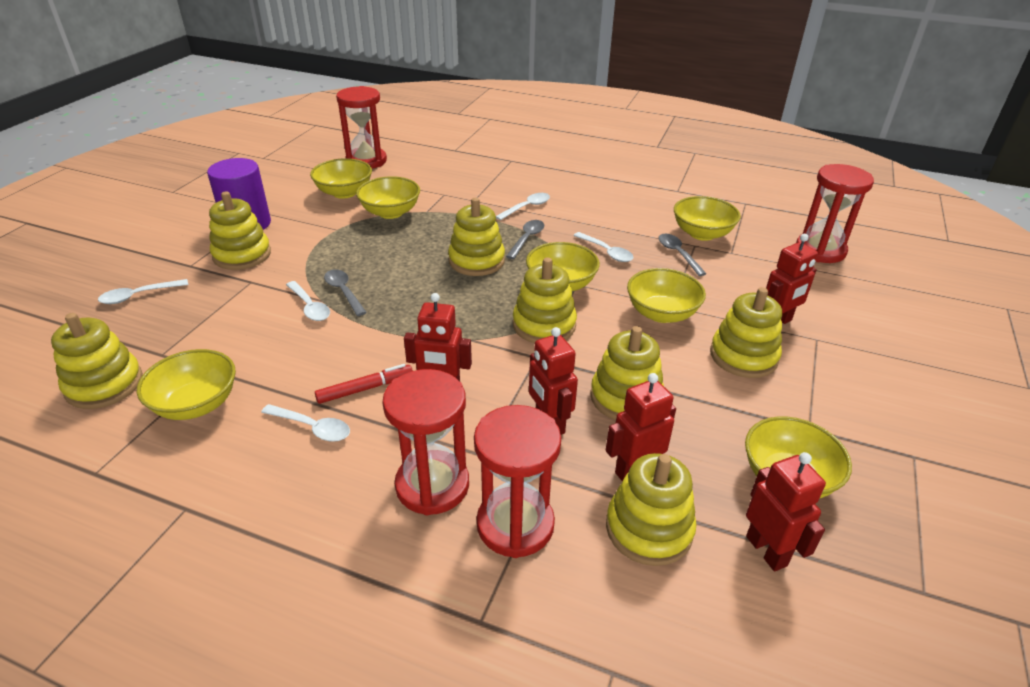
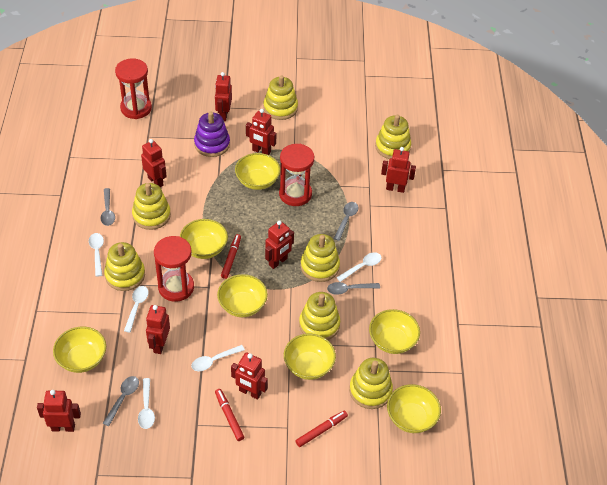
grey spoon: [324,269,367,316] [506,220,544,259] [659,234,707,276] = 3 -> [100,188,115,226] [103,376,139,426] [327,282,380,295] [334,202,358,241] = 4
purple cylinder: [207,158,271,230] = 1 -> none = 0
purple stacking toy: none = 0 -> [194,112,230,157] = 1
red hourglass: [336,86,387,169] [382,369,469,515] [474,405,561,558] [796,164,874,263] = 4 -> [115,58,152,119] [154,236,194,302] [279,144,314,206] = 3
red marker: [315,364,413,404] = 1 -> [215,389,244,441] [221,234,241,279] [295,411,348,447] = 3
red robot: [404,293,472,382] [529,327,578,435] [606,373,676,481] [746,452,826,571] [766,234,818,324] = 5 -> [37,390,81,432] [141,139,167,187] [146,305,170,354] [215,72,232,121] [231,352,268,400] [246,109,277,155] [265,220,294,269] [381,147,416,193] = 8

